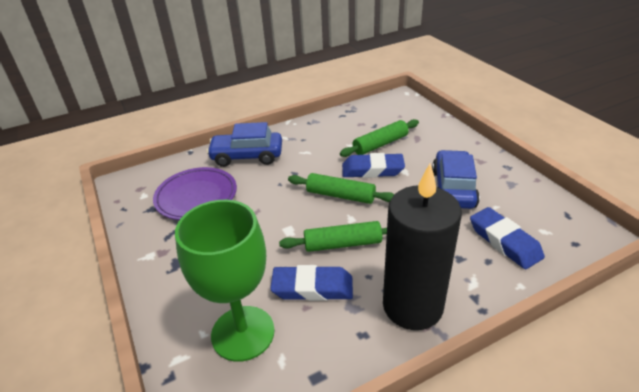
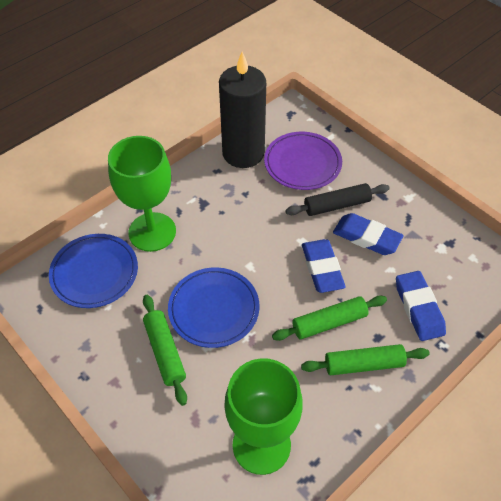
black rolling pin: none = 0 -> [285,183,390,216] = 1
blue car: [206,122,282,167] [432,150,480,209] = 2 -> none = 0
blue plate: none = 0 -> [49,234,138,308] [168,267,260,348] = 2
green goblet: [175,200,275,362] = 1 -> [108,136,176,252] [224,358,303,475] = 2

